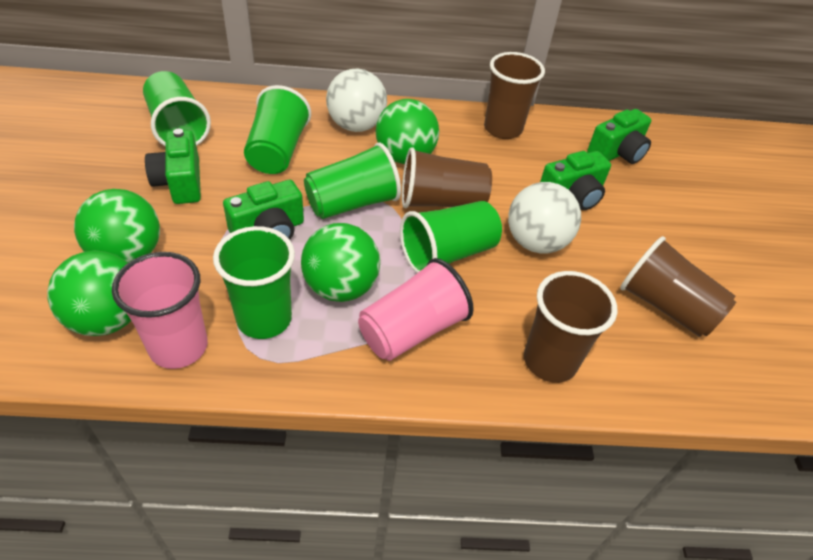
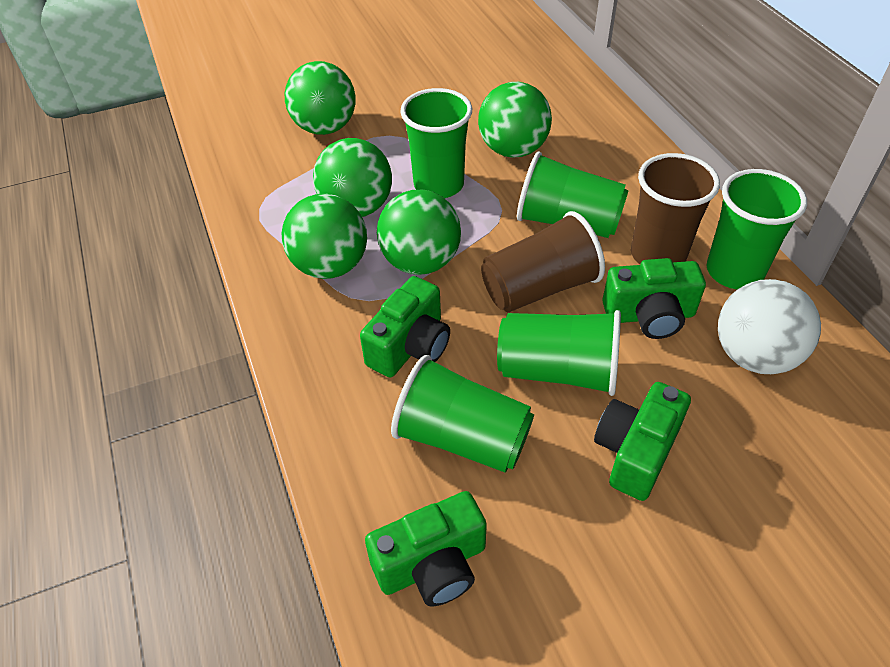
brown cup: [402,147,492,209] [484,52,545,139] [524,271,617,383] [620,236,736,337] = 4 -> [481,211,605,312] [631,153,720,264] = 2
green ball: [47,251,131,336] [74,189,160,263] [301,223,380,302] [376,99,439,164] = 4 -> [282,194,367,279] [285,61,356,135] [313,138,392,217] [377,190,461,275] [478,82,552,158] = 5
pink cup: [112,252,208,369] [358,258,474,361] = 2 -> none = 0
white ball: [326,68,387,132] [508,182,581,253] = 2 -> [718,279,821,374] = 1

